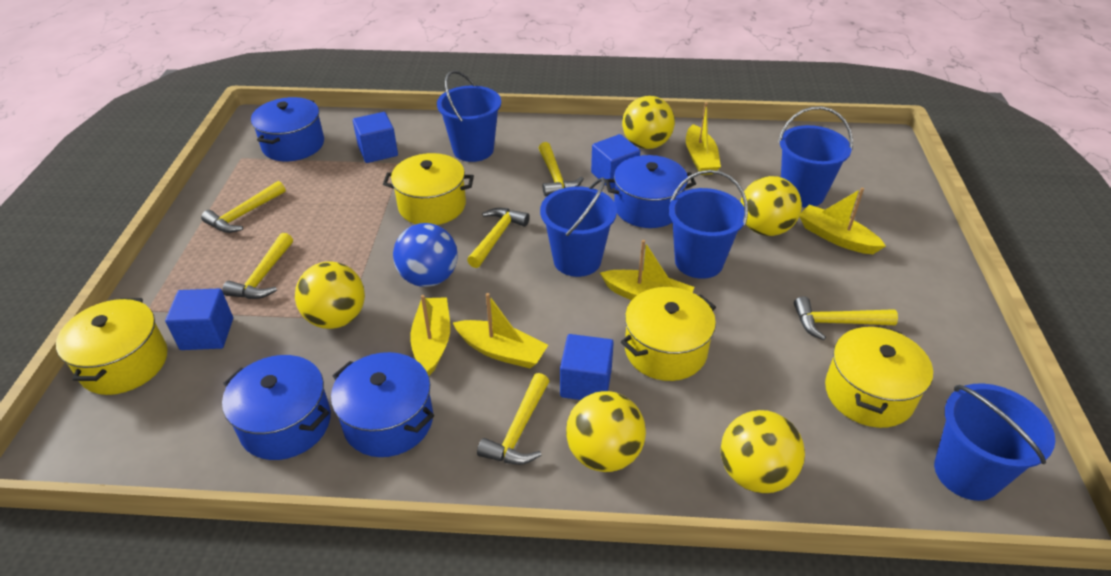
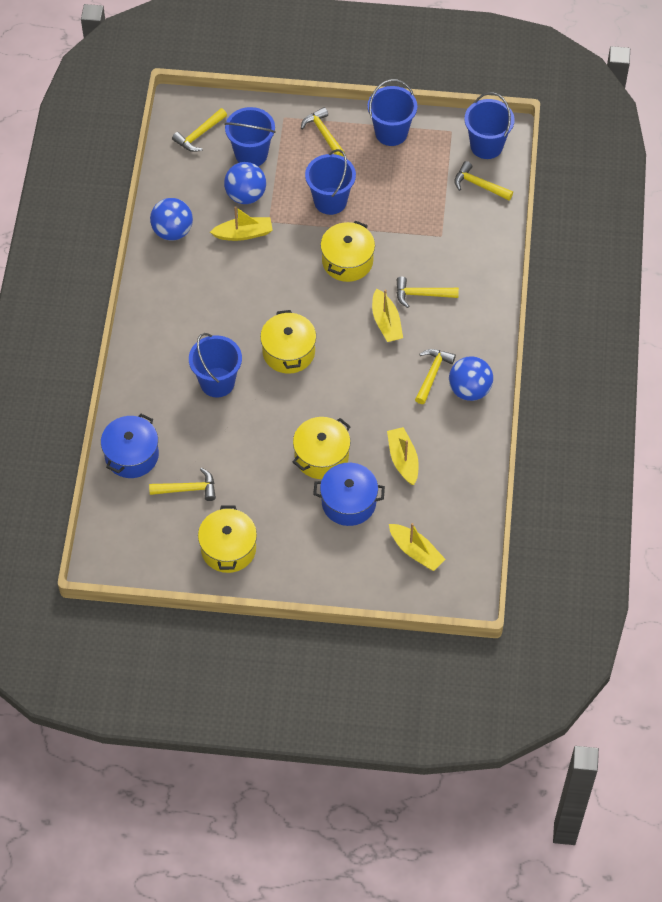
blue ball: [393,223,458,287] = 1 -> [150,198,193,240] [224,162,266,204] [449,356,493,401] = 3
blue cube: [165,289,233,350] [353,112,398,163] [560,334,614,400] [591,134,640,189] = 4 -> none = 0
blue pot: [222,355,331,460] [251,97,324,161] [331,352,434,457] [605,155,696,228] = 4 -> [101,414,159,478] [313,463,385,526] = 2
yellow ball: [295,261,365,329] [566,391,646,472] [622,96,675,149] [721,410,805,493] [740,176,802,236] = 5 -> none = 0
yellow boat: [410,295,450,376] [453,293,548,368] [600,240,694,300] [686,102,721,175] [799,188,886,254] = 5 -> [210,206,273,241] [372,288,403,342] [387,427,419,485] [389,523,445,571] = 4

